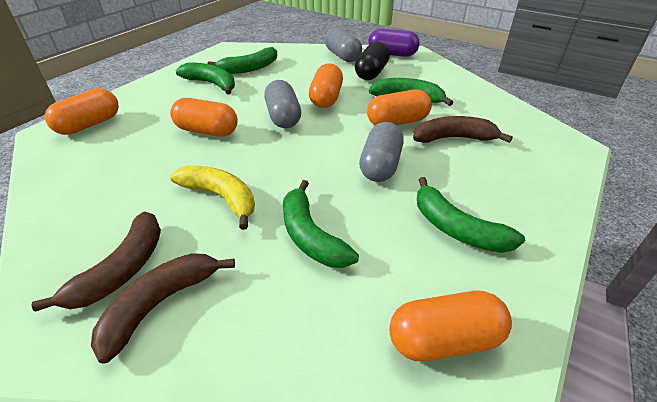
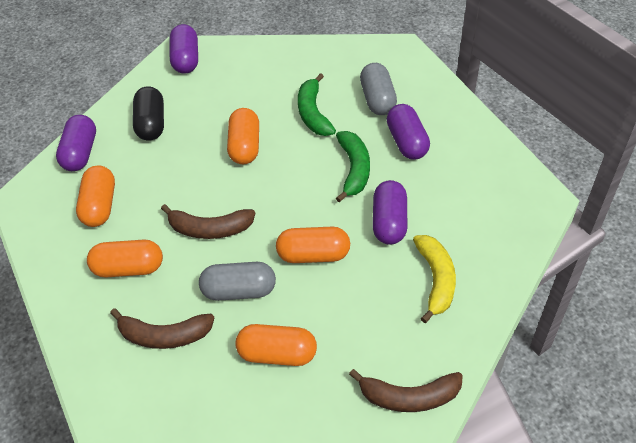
green banana: [176,63,235,95] [208,47,277,74] [283,180,359,268] [369,78,453,106] [417,177,525,253] = 5 -> [298,73,336,136] [336,131,370,202] = 2
grey capsule: [264,80,301,128] [325,27,362,62] [359,122,404,182] = 3 -> [199,262,276,301] [360,63,397,115] = 2
purple capsule: [368,29,420,57] = 1 -> [56,115,96,171] [170,24,198,74] [373,180,407,245] [387,104,430,160] = 4

